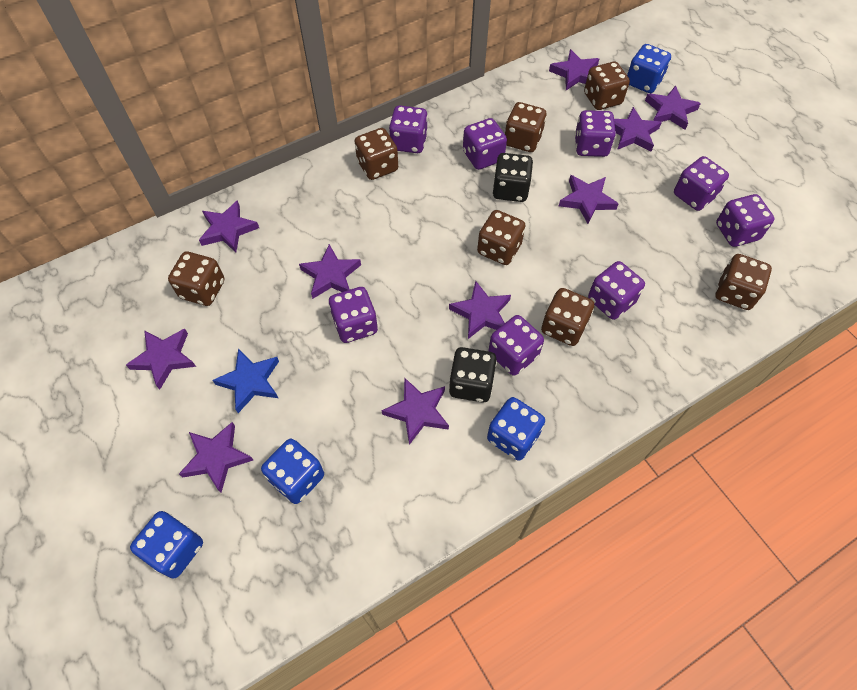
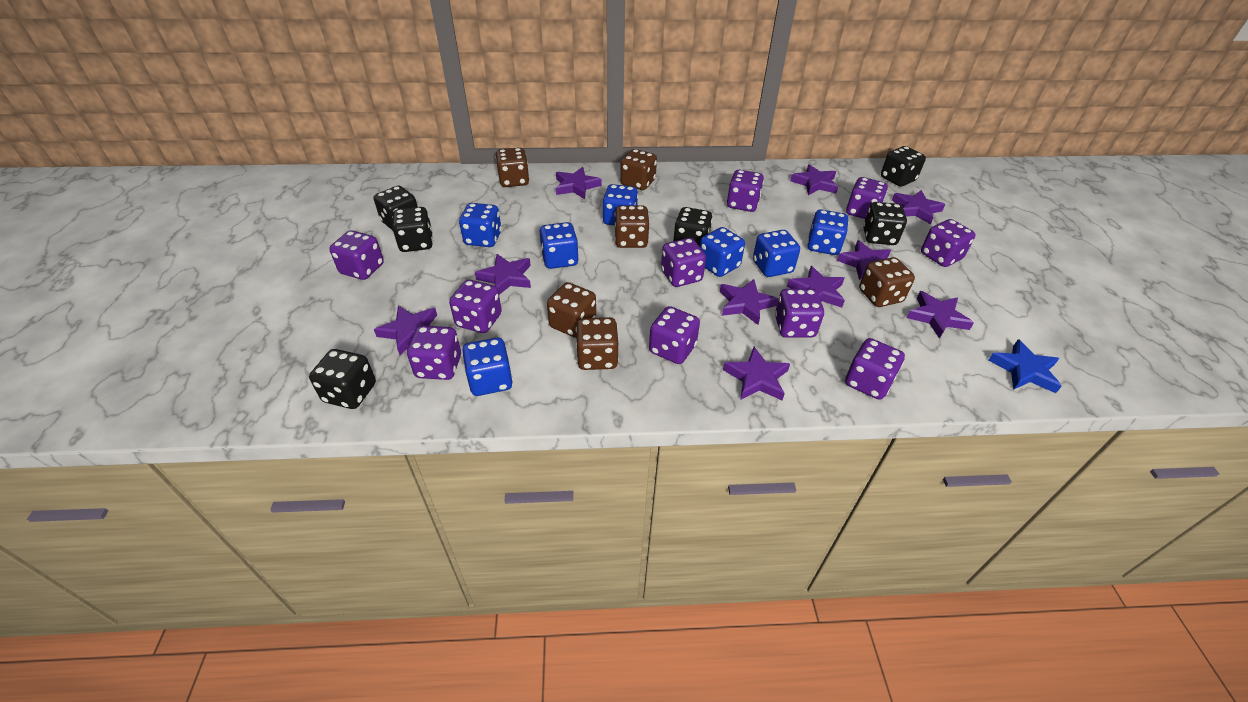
black dice: [449,347,497,403] [493,153,533,202] = 2 -> [309,349,376,409] [374,186,418,231] [392,207,433,252] [673,207,712,247] [863,202,907,245] [881,146,926,187] = 6
blue dice: [130,511,203,579] [261,439,324,504] [487,397,545,461] [627,44,671,93] = 4 -> [459,203,501,247] [462,338,513,396] [540,222,579,269] [602,184,638,226] [700,227,745,277] [753,230,800,277] [807,209,849,255] = 7
brown dice: [168,252,224,306] [355,128,398,180] [477,210,525,265] [505,102,546,152] [541,288,594,346] [584,62,630,110] [715,254,772,310] = 7 -> [495,148,529,187] [547,282,596,338] [576,317,619,370] [614,205,649,248] [620,149,657,190] [859,257,915,307] = 6
purple dice: [329,287,378,343] [389,105,428,153] [463,118,507,170] [488,315,544,376] [575,110,616,157] [588,261,645,320] [674,156,729,211] [716,194,775,247] = 8 -> [329,230,384,280] [407,326,461,380] [449,280,502,333] [649,306,700,364] [661,238,706,287] [727,170,764,212] [775,289,824,338] [845,338,905,400] [846,177,888,219] [921,219,976,267] = 10

